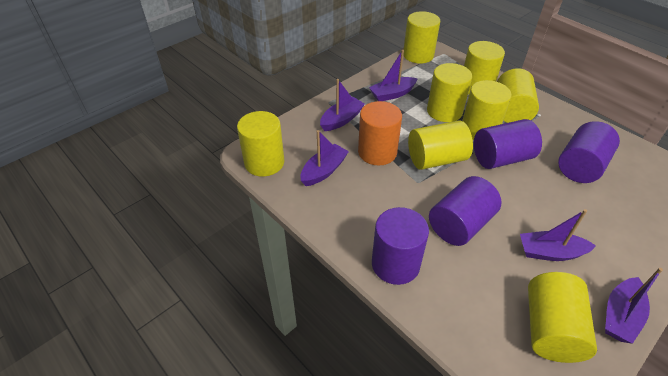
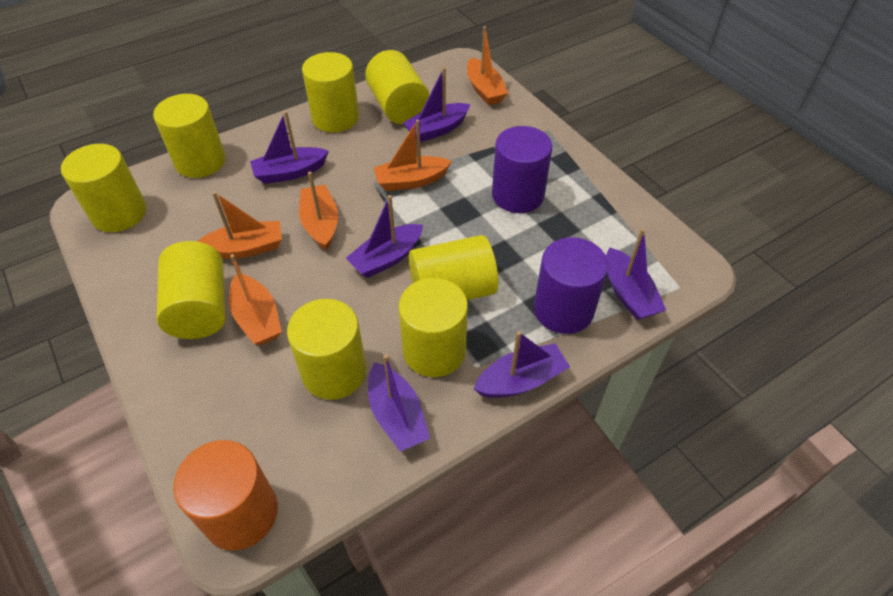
orange boat: none = 0 -> [197,191,282,259] [229,254,282,346] [299,172,338,250] [374,120,452,191] [467,26,508,105] = 5
purple boat: [300,130,349,186] [320,79,365,131] [369,50,418,101] [520,209,596,261] [605,268,663,344] = 5 -> [250,111,329,184] [346,195,423,278] [368,354,430,452] [403,67,470,142] [474,331,570,398] [606,228,666,320] = 6
purple cylinder: [372,207,429,285] [429,176,502,246] [474,119,542,169] [558,121,620,183] = 4 -> [492,126,552,213] [534,237,608,334] = 2

